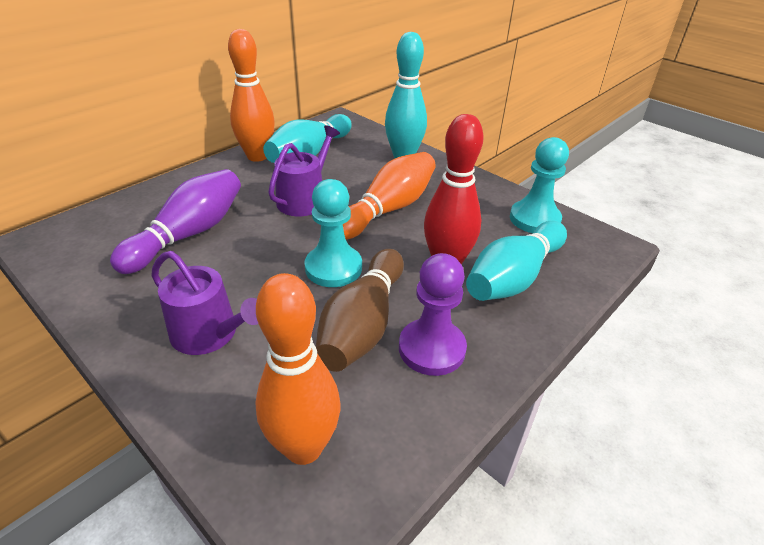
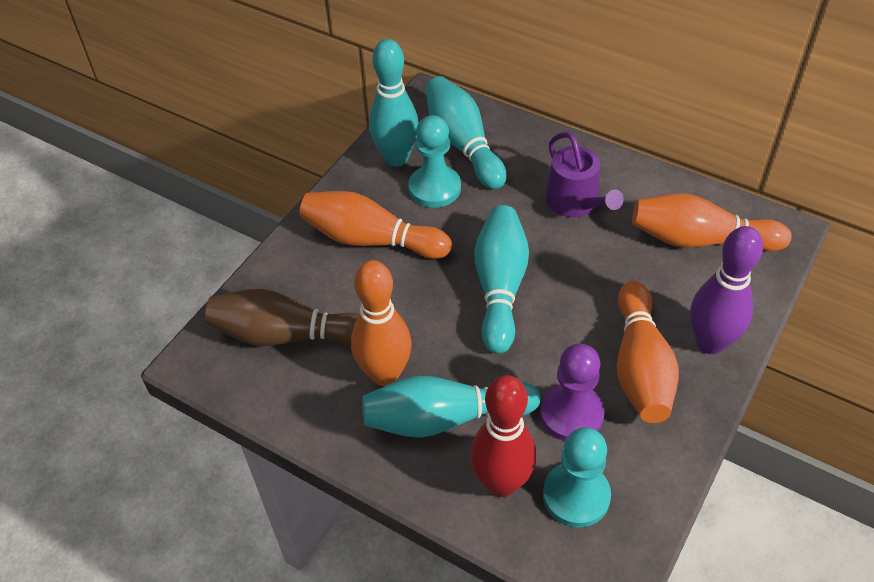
orange bowling pin: [228,29,275,162] [255,273,340,465] [343,152,436,240] = 3 -> [300,191,452,259] [351,260,412,386] [617,281,679,423] [632,193,792,251] = 4
purple watering can: [151,251,258,355] [268,125,340,216] = 2 -> [546,132,624,217] = 1
turquoise bowling pin: [263,114,352,163] [385,32,427,159] [466,221,567,301] = 3 -> [362,376,540,438] [369,39,419,167] [426,76,507,189] [474,205,529,354] = 4

